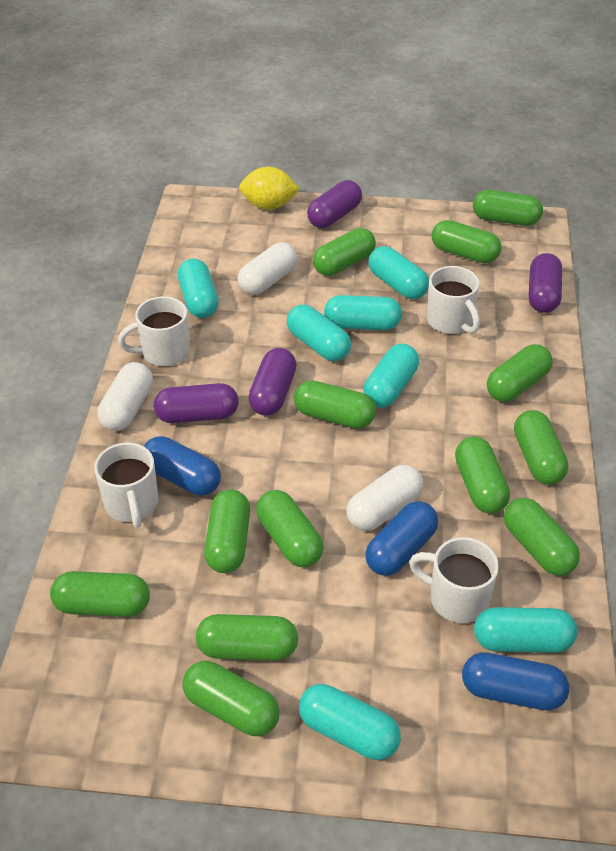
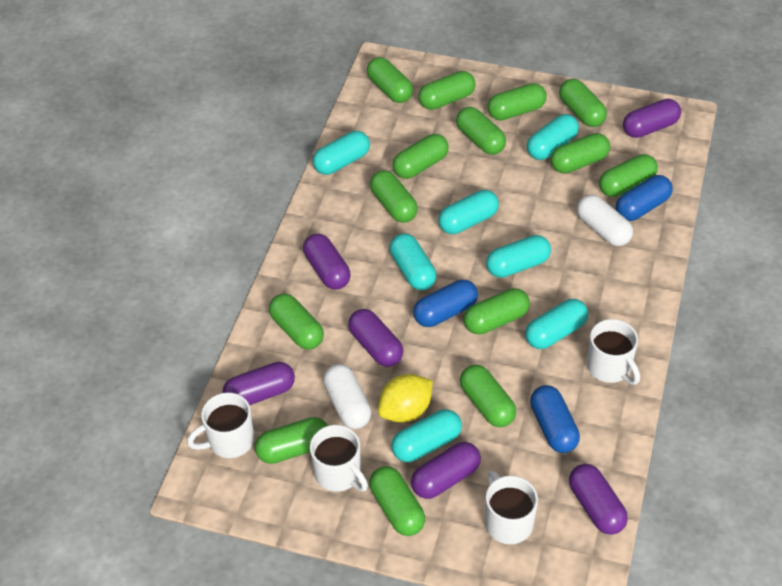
green capsule: [50,571,150,617] [182,661,280,736] [196,614,298,661] [204,489,250,573] [256,490,323,567] [294,380,376,428] [313,228,376,276] [432,220,502,263] [455,437,510,514] [473,190,543,226] [487,344,553,402] [504,498,580,576] [514,410,568,485] = 13 -> [255,417,328,464] [269,294,324,350] [367,57,413,103] [369,466,425,536] [370,170,418,223] [392,134,449,179] [418,71,476,110] [456,107,506,155] [460,365,516,427] [464,288,530,335] [488,83,546,120] [550,133,610,173] [559,79,607,127] [599,154,658,197] = 14
purple capsule: [154,383,239,423] [248,348,296,416] [307,180,362,228] [528,253,562,313] = 4 -> [222,362,295,405] [303,234,350,289] [348,309,403,367] [411,442,481,499] [569,464,628,535] [623,99,681,138] = 6
white capsule: [97,362,153,431] [238,243,298,295] [346,465,423,531] = 3 -> [323,364,371,429] [577,194,633,246] = 2

